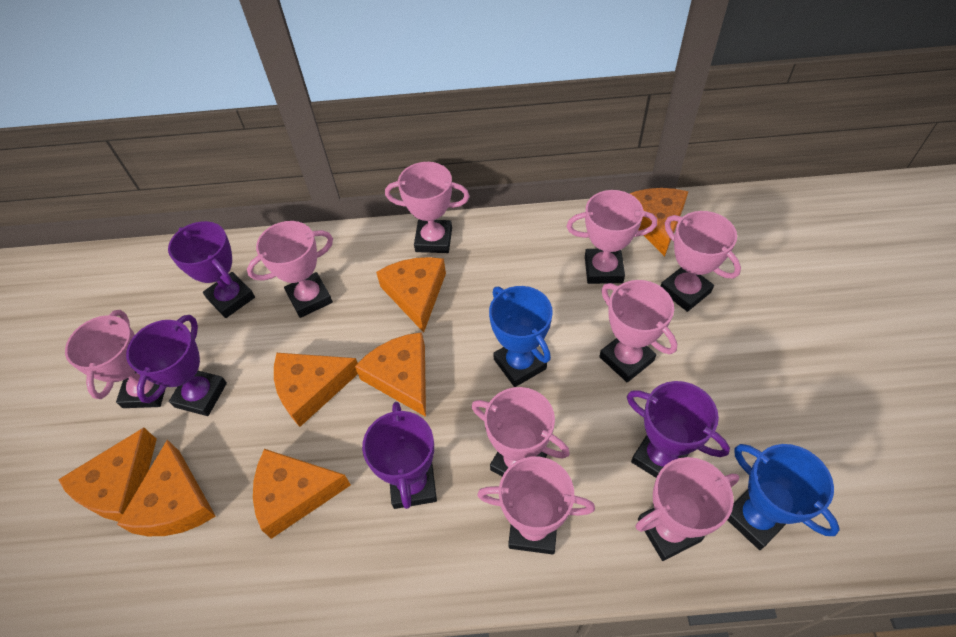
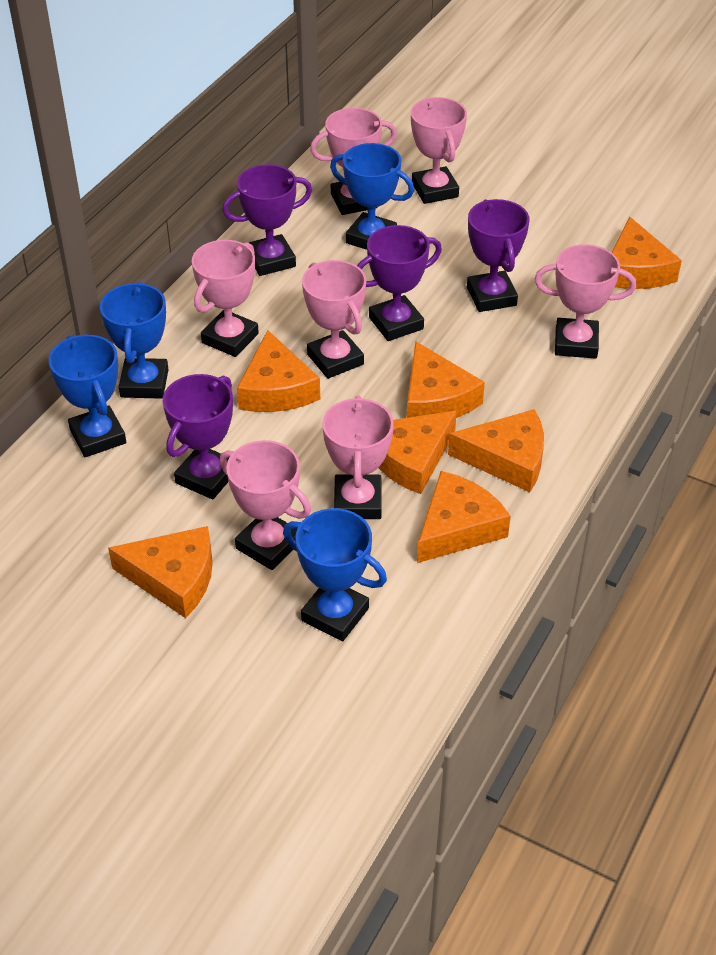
blue trophy: [489,286,553,387] [728,444,840,550] = 2 -> [49,335,126,457] [100,282,169,399] [283,508,387,641] [330,143,414,250] = 4
pink trophy: [65,310,165,408] [247,221,333,318] [385,162,469,253] [472,387,570,476] [477,457,595,554] [567,190,657,284] [599,280,677,382] [635,457,739,561] [661,211,741,312] = 9 -> [192,240,259,357] [220,440,311,570] [302,260,366,379] [310,108,397,215] [322,396,394,519] [411,97,467,204] [534,244,636,359] = 7

